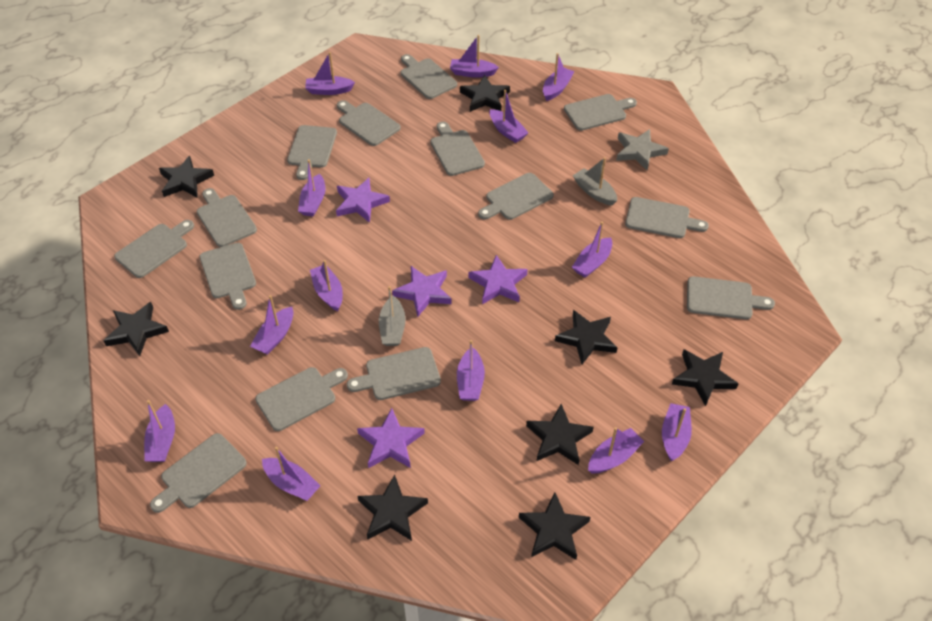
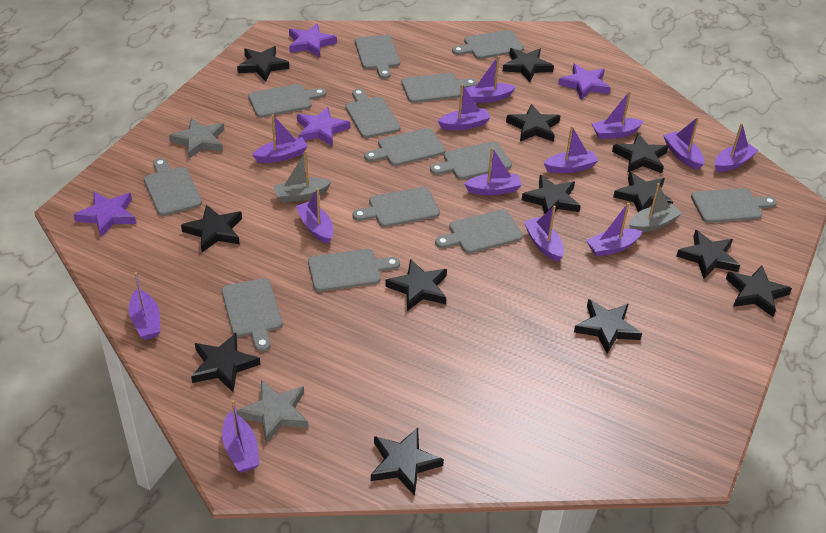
black star: [103,302,169,356] [159,156,214,198] [358,475,428,541] [460,75,510,112] [519,492,590,560] [526,404,594,465] [555,310,618,364] [672,349,739,406] = 8 -> [181,204,242,252] [191,333,260,392] [237,46,289,82] [371,428,444,496] [385,259,447,311] [502,48,554,82] [506,104,560,142] [522,175,581,214] [574,299,642,354] [612,133,668,173] [613,172,673,212] [676,230,740,279] [726,266,792,317] = 13
grey cutting board: [114,220,194,278] [150,433,247,513] [197,188,257,247] [200,243,256,310] [255,367,348,431] [287,125,337,180] [337,100,401,146] [347,347,441,400] [401,54,457,99] [430,122,485,176] [478,173,554,220] [564,94,637,131] [625,197,709,238] [687,276,775,319] = 14 -> [144,158,202,216] [222,278,282,352] [248,84,326,118] [308,249,400,292] [345,89,400,138] [352,187,440,227] [355,35,400,79] [364,128,446,166] [401,73,477,103] [430,141,512,180] [435,209,523,254] [452,30,524,59] [691,188,777,223] = 13
grey star: [616,129,669,171] = 1 -> [169,118,224,159] [237,380,308,444] = 2

